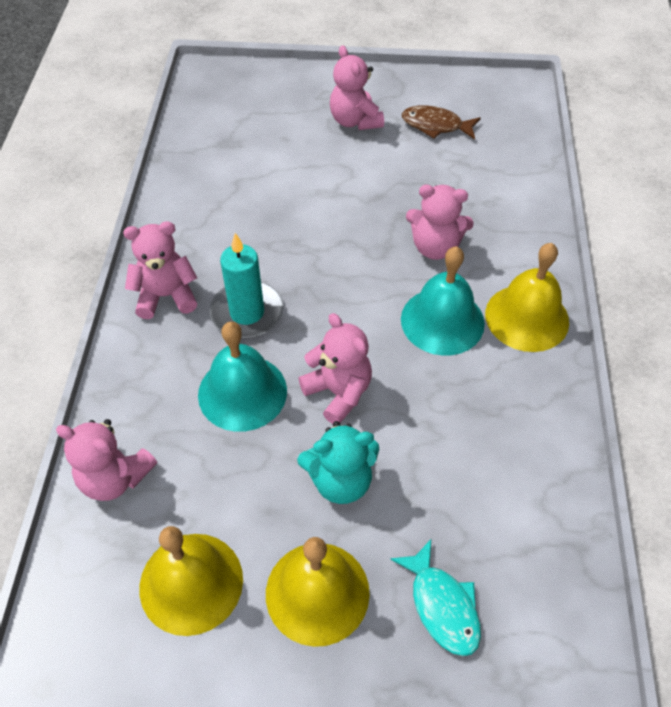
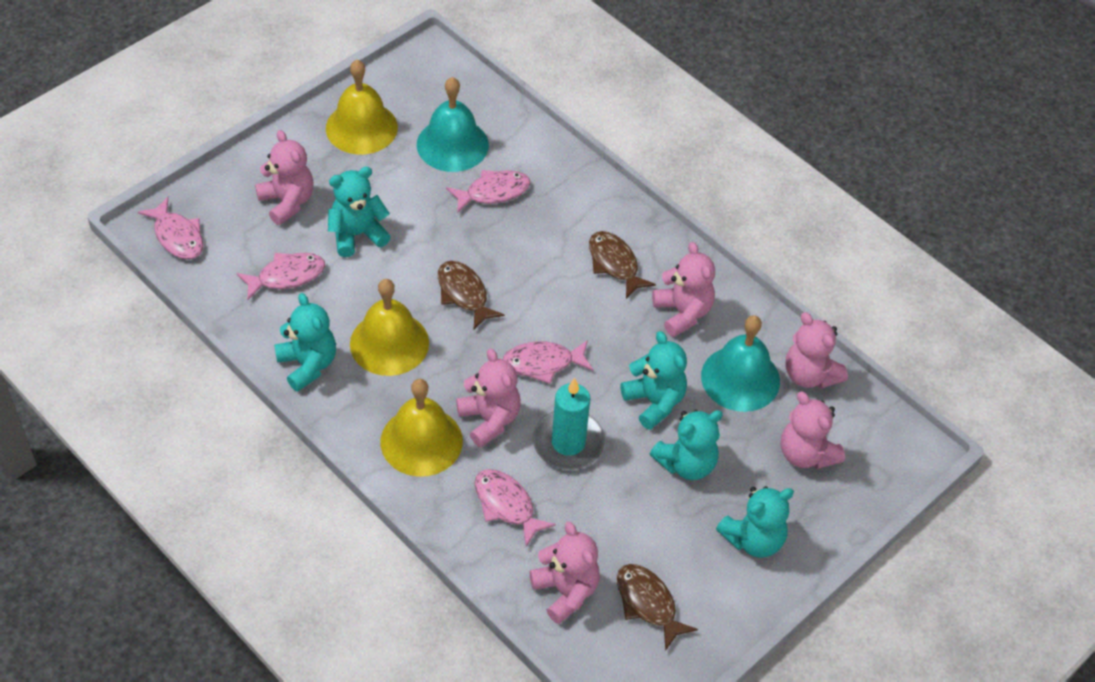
brown fish: [402,106,481,140] = 1 -> [438,261,504,330] [589,231,656,299] [617,564,698,651] = 3
pink fish: none = 0 -> [138,197,203,259] [237,253,325,301] [446,170,530,213] [474,469,556,547] [503,340,593,384] = 5
pink teddy bear: [56,419,157,501] [123,221,197,319] [298,313,372,424] [330,45,384,130] [406,185,474,260] = 5 -> [255,130,314,225] [456,349,521,448] [530,522,600,624] [652,242,715,337] [781,391,845,469] [785,312,848,389] = 6
turquoise fish: [390,539,481,656] = 1 -> none = 0
turquoise teddy bear: [297,421,379,504] = 1 -> [274,293,336,392] [328,167,391,257] [621,331,687,430] [650,410,723,480] [716,486,794,558] = 5

